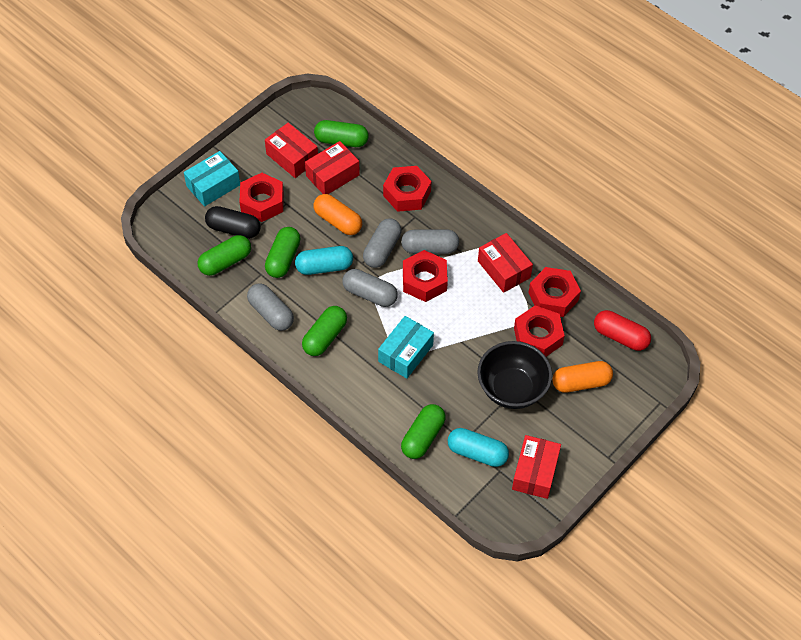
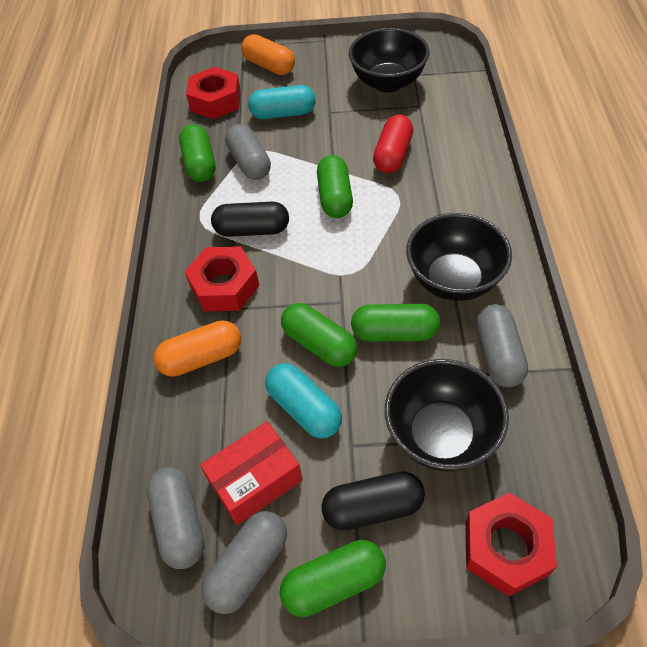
black bowl: [477,341,552,409] = 1 -> [349,28,430,92] [385,359,509,471] [406,213,512,301] = 3
black capsule: [205,206,261,239] = 1 -> [211,202,289,237] [322,471,425,531] = 2
red box: [265,123,318,178] [305,141,360,194] [478,233,533,293] [512,435,561,499] = 4 -> [200,421,303,525] = 1
red nut: [239,173,284,222] [383,166,432,212] [403,250,448,302] [514,305,565,356] [529,267,581,317] = 5 -> [185,246,259,311] [186,67,241,119] [465,492,557,597] = 3
turquoise box: [184,151,240,206] [378,316,434,379] = 2 -> none = 0

